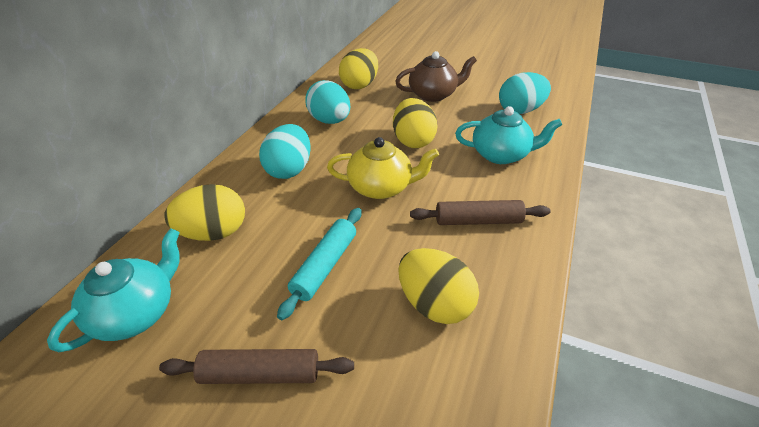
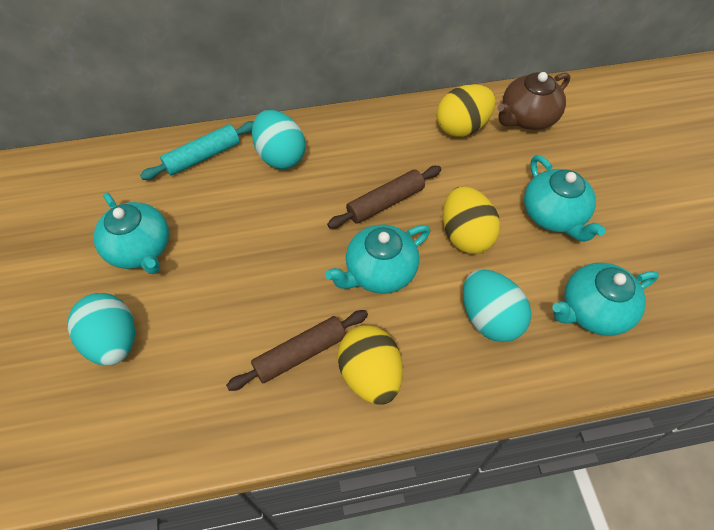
turquoise teapot: [47,228,180,352] [455,106,562,164] = 2 -> [93,192,169,274] [325,225,430,294] [524,155,605,242] [553,263,659,336] = 4
yellow egg: [165,184,245,241] [339,48,378,89] [393,98,437,148] [398,248,479,324] = 4 -> [337,325,403,405] [436,84,496,137] [443,186,500,254] = 3
yellow teapot: [327,137,439,199] = 1 -> none = 0

